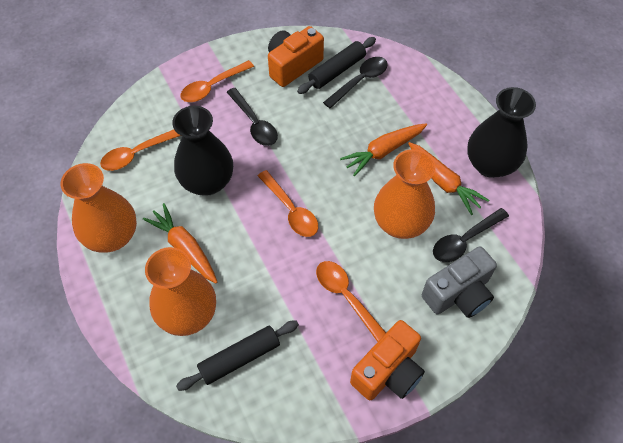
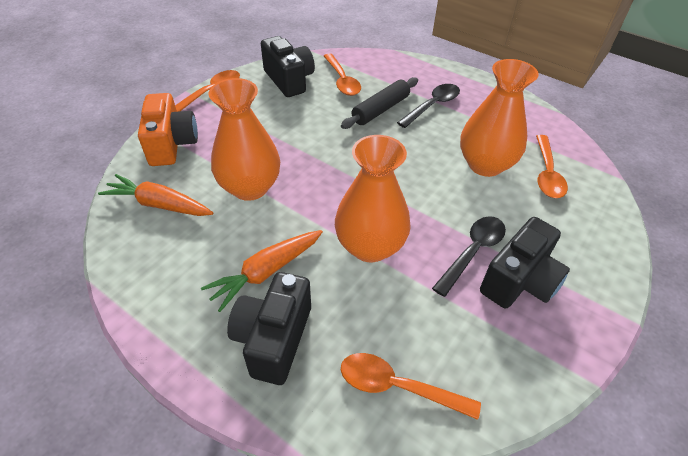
black camera: none = 0 -> [227,272,311,385] [261,36,315,97] [480,217,570,308] = 3
black rolling pin: [176,321,299,391] [297,37,376,94] = 2 -> [341,77,418,129] = 1
black spoon: [227,88,278,146] [323,57,388,109] [433,208,509,262] = 3 -> [397,84,460,128] [432,216,506,297] = 2
black vase: [172,106,233,196] [467,87,536,178] = 2 -> none = 0
grey camera: [422,246,497,318] = 1 -> none = 0
orange camera: [268,26,324,87] [350,320,425,400] = 2 -> [138,93,198,166] = 1
orange carrot: [143,203,218,283] [340,124,427,176] [408,142,489,215] = 3 -> [98,174,213,216] [201,230,323,312] = 2

